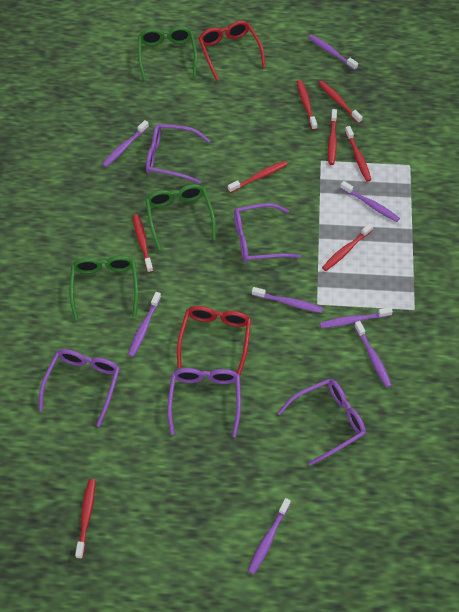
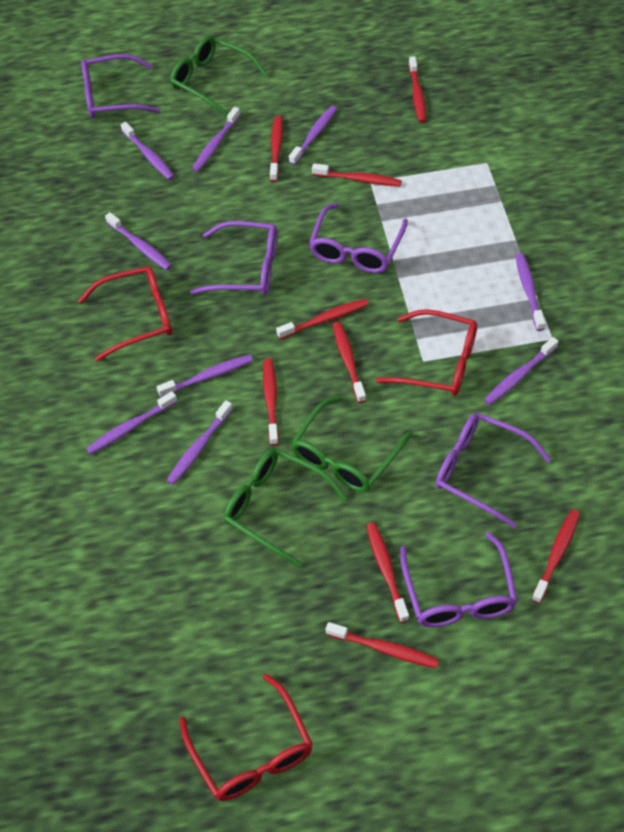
purple toothbrush: [102,120,149,167] [128,292,161,357] [248,498,291,574] [252,287,323,313] [308,35,358,70] [320,307,393,328] [340,181,400,222] [354,321,392,388] = 8 -> [86,391,177,455] [105,212,172,270] [121,122,174,180] [157,355,253,397] [167,400,233,485] [192,107,240,172] [289,106,337,165] [484,337,559,405] [516,253,545,331] = 9
red glasses: [177,306,251,375] [198,21,266,81] = 2 -> [78,266,172,361] [179,674,313,801] [376,309,477,396] = 3
red toothbrush: [75,479,95,559] [133,214,153,273] [228,161,287,193] [297,80,317,130] [318,81,363,123] [322,223,373,271] [328,109,337,165] [345,126,371,182] = 8 -> [263,359,279,446] [270,116,283,182] [276,299,368,339] [312,163,402,186] [326,622,439,668] [333,321,366,403] [366,522,409,623] [409,56,426,123] [531,509,580,604] = 9

